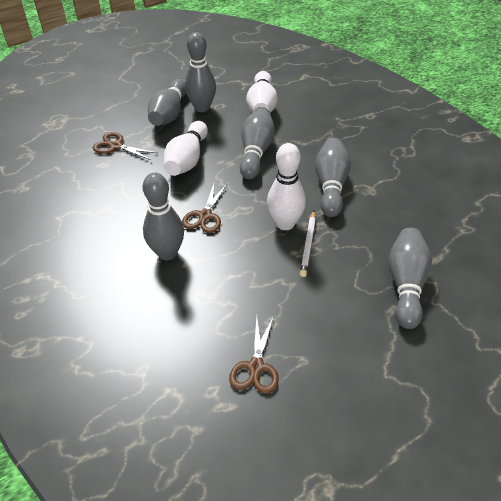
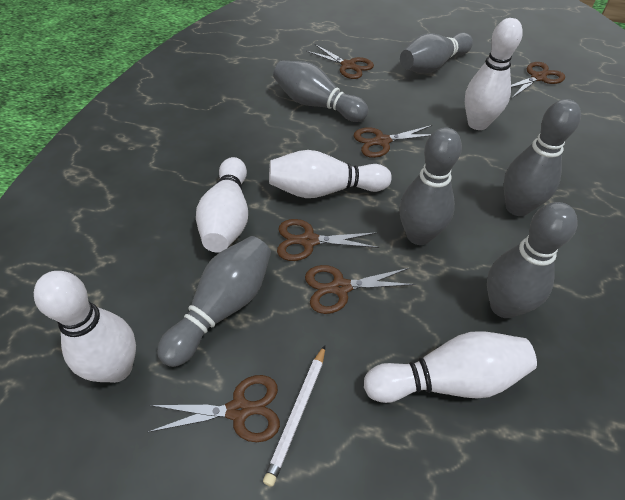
brown scissors: [93,132,157,160] [182,181,228,233] [229,316,279,394] = 3 -> [148,375,280,442] [277,219,379,261] [305,265,416,314] [306,44,374,79] [354,125,432,158] [511,62,565,99] = 6
white bowling pin: [164,121,208,176] [246,71,278,113] [267,143,306,230] = 3 -> [34,271,136,383] [196,157,248,252] [269,150,392,198] [364,331,537,403] [465,18,523,130] = 5

